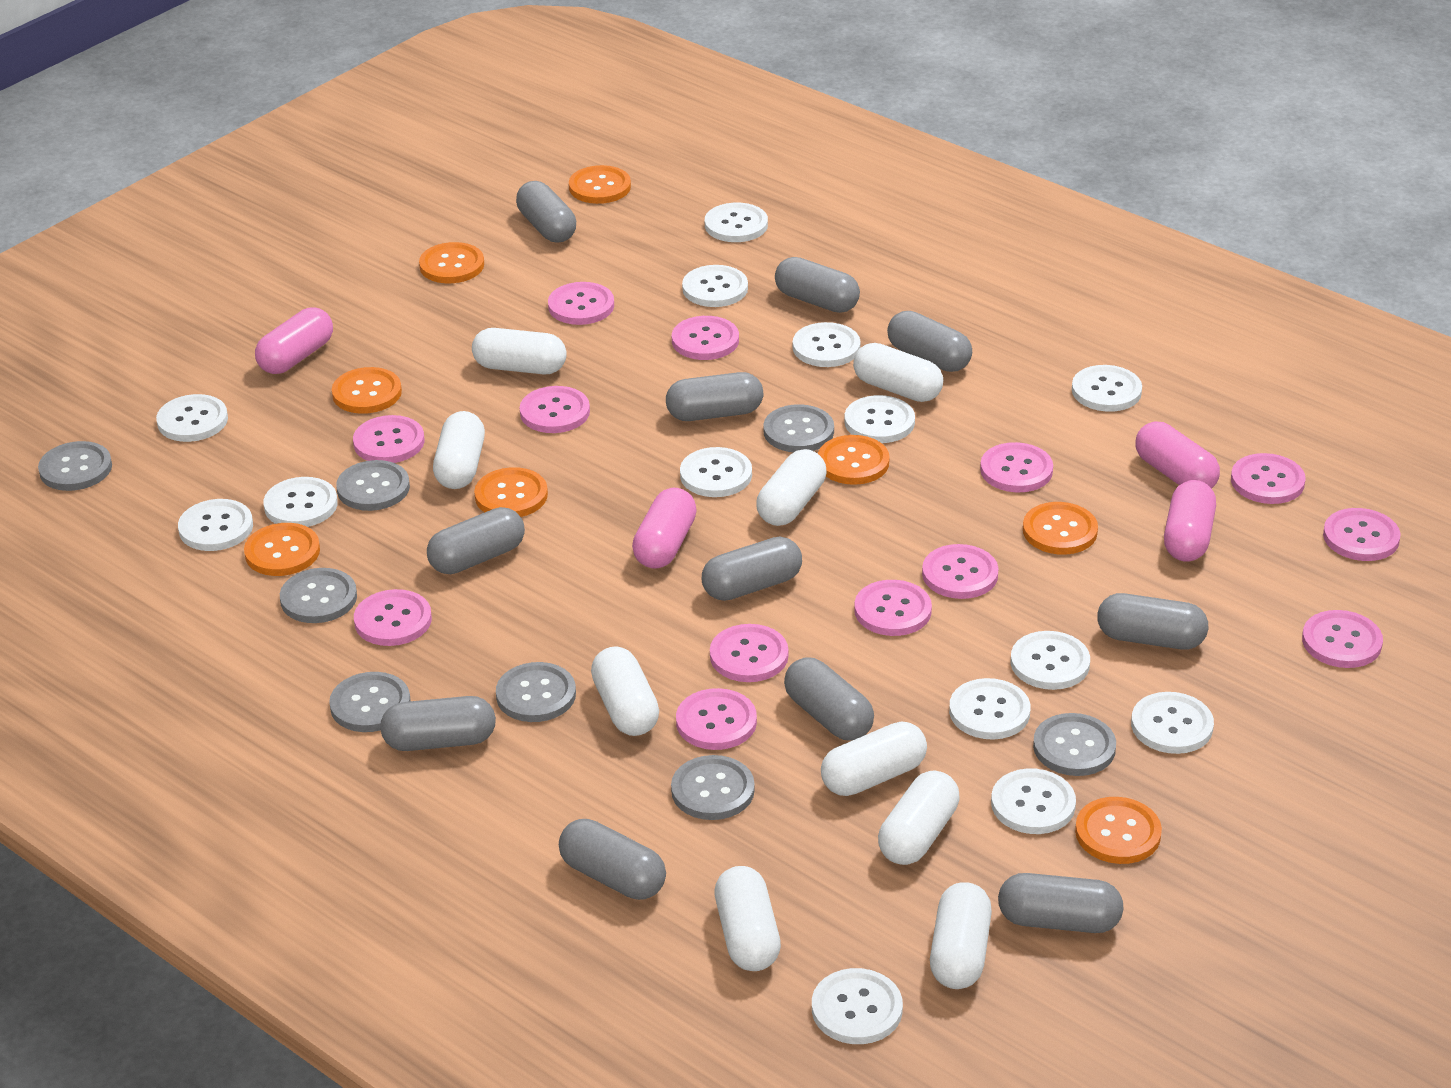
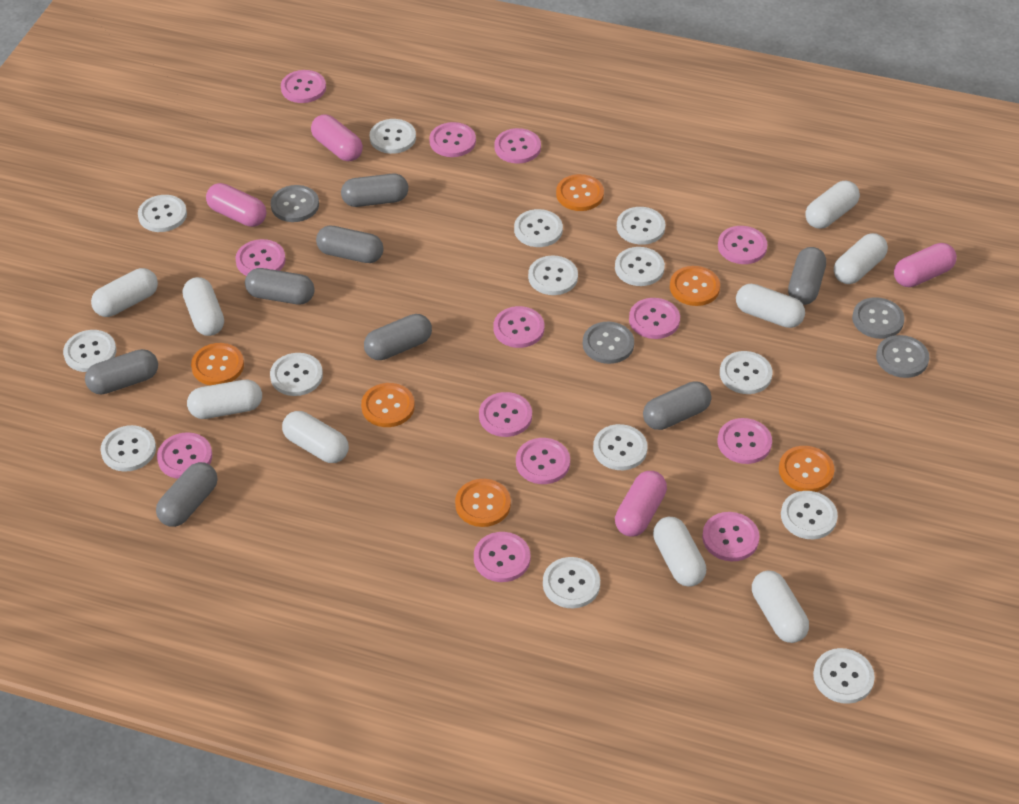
grey button: [38,441,112,491] [280,568,357,623] [329,672,411,732] [336,460,410,511] [496,662,576,722] [671,755,755,820] [763,404,834,452] [1033,713,1116,776] = 8 -> [271,185,319,222] [583,322,634,364] [852,297,905,339] [876,335,929,378] = 4
grey capsule: [380,696,496,751] [427,507,525,574] [516,181,576,242] [559,819,666,900] [666,372,763,421] [702,537,802,601] [775,257,860,313] [784,657,874,741] [887,311,972,372] [998,873,1123,933] [1097,593,1208,650] = 11 -> [85,349,158,395] [156,462,217,527] [245,268,315,304] [316,226,384,263] [341,174,408,207] [364,314,432,360] [643,381,711,430] [788,247,826,305] = 8
orange button: [244,523,320,576] [332,367,402,414] [419,242,484,283] [474,467,548,517] [569,165,631,204] [818,435,890,485] [1023,502,1098,555] [1075,797,1162,864] = 8 -> [191,343,244,385] [361,383,415,427] [455,479,511,527] [556,174,604,211] [670,266,720,306] [779,446,835,492] = 6

